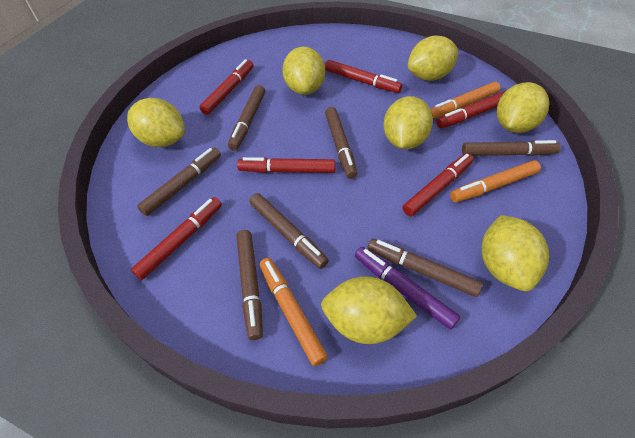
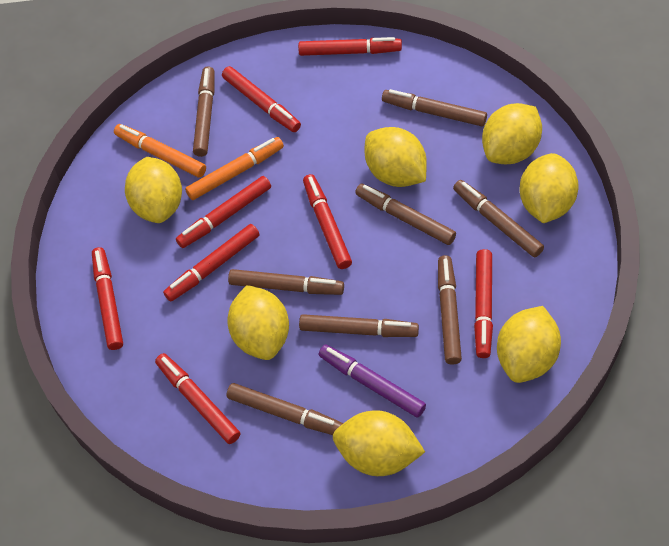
brown marker: [137,148,221,216] [228,85,265,151] [236,230,263,340] [249,193,329,269] [325,107,357,179] [368,239,483,297] [462,140,561,156] = 7 -> [193,66,215,157] [227,383,343,435] [228,269,344,295] [299,314,419,337] [355,184,456,245] [382,89,487,126] [438,255,462,364] [453,180,544,257] = 8
orange marker: [259,258,328,366] [430,82,501,119] [450,160,541,202] = 3 -> [114,124,206,178] [185,137,284,200] = 2
red marker: [131,197,222,280] [200,59,253,115] [237,157,335,173] [325,60,402,93] [402,153,473,216] [436,91,506,128] = 6 -> [92,247,123,350] [155,353,240,444] [163,224,259,302] [176,176,271,248] [222,66,301,132] [298,37,402,56] [303,174,352,269] [474,249,493,358] = 8

